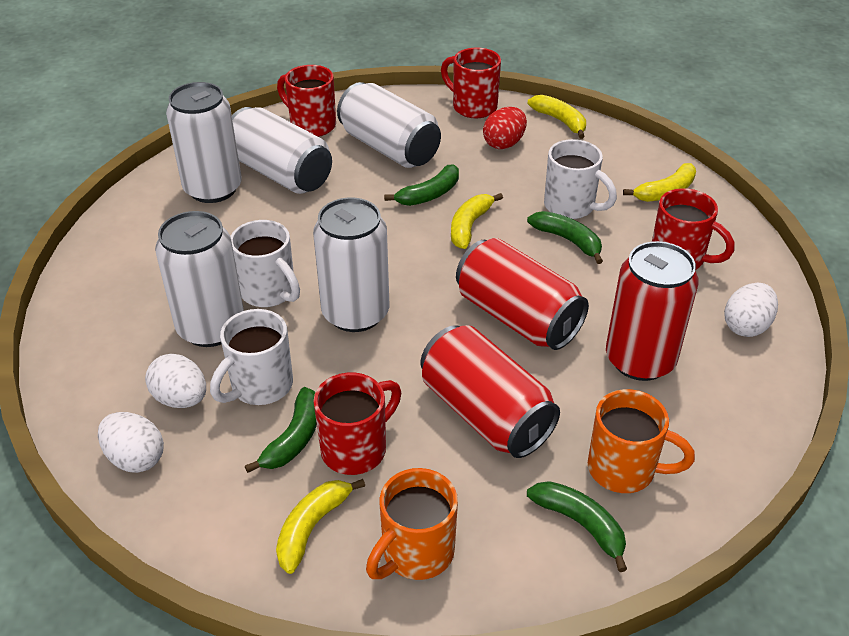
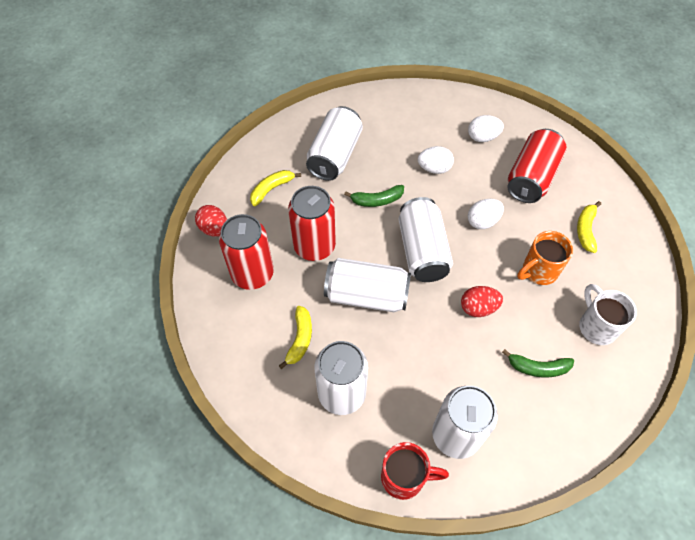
green banana: [245,387,317,473] [384,164,459,206] [527,211,603,264] [527,481,627,572] = 4 -> [344,185,404,207] [502,349,574,377] = 2
orange mug: [366,468,458,580] [588,389,695,493] = 2 -> [517,231,573,285] = 1
red egg: [483,107,527,149] = 1 -> [195,205,227,237] [461,286,503,317] = 2
red mug: [277,65,336,137] [313,372,401,475] [441,47,501,119] [652,188,734,269] = 4 -> [381,442,449,500] = 1
white mug: [210,309,293,405] [230,220,300,307] [544,139,617,219] = 3 -> [579,284,637,345] = 1
yellow banana: [276,479,365,574] [451,193,503,249] [528,95,586,139] [623,163,696,202] = 4 -> [250,170,301,206] [279,306,312,369] [577,201,601,253] = 3

